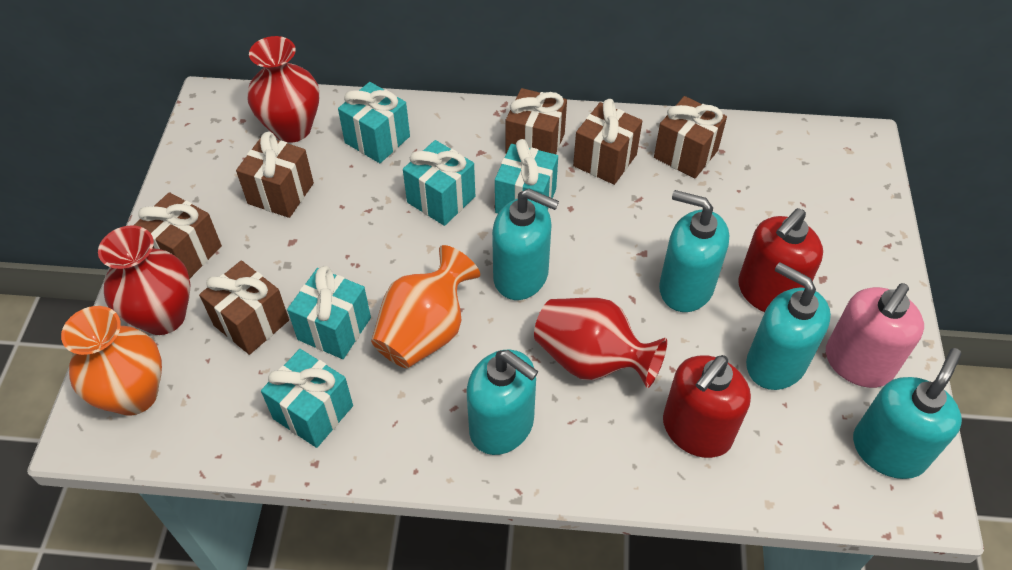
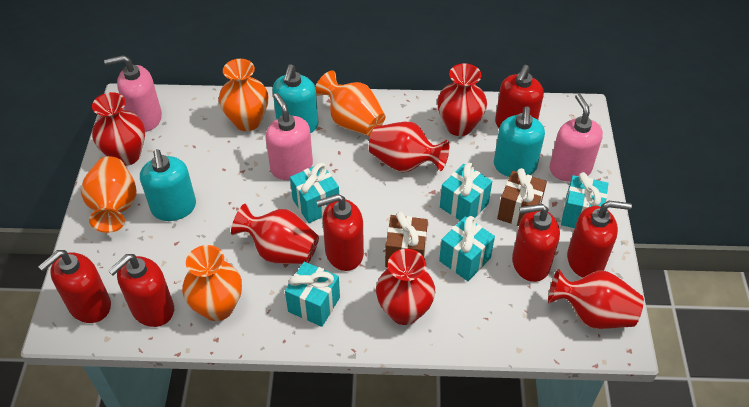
brown gift: [133,192,222,279] [199,260,289,355] [236,131,314,218] [506,88,567,154] [573,99,642,185] [654,96,727,178] = 6 -> [385,211,428,268] [497,168,547,226] = 2
orange vase: [61,306,162,416] [371,245,480,368] = 2 -> [81,156,137,233] [182,245,242,321] [219,59,268,131] [315,70,386,136] = 4
pink soap dispenser: [826,283,924,388] = 1 -> [104,55,162,132] [266,93,313,180] [550,94,603,182] = 3
red soap dispenser: [663,355,751,458] [738,208,823,312] = 2 -> [38,250,111,323] [108,254,174,327] [316,194,364,271] [495,65,544,128] [512,204,560,282] [567,201,632,278] = 6
red vase: [98,225,190,335] [247,36,319,143] [534,298,667,388] = 3 -> [92,92,145,166] [231,203,319,264] [369,122,449,172] [376,249,435,325] [437,63,487,136] [548,269,644,329] = 6
turquoise soap dispenser: [467,350,538,455] [492,188,559,300] [659,190,729,312] [746,262,831,390] [853,348,962,479] = 5 -> [140,149,196,221] [272,64,318,133] [494,106,545,177] = 3

